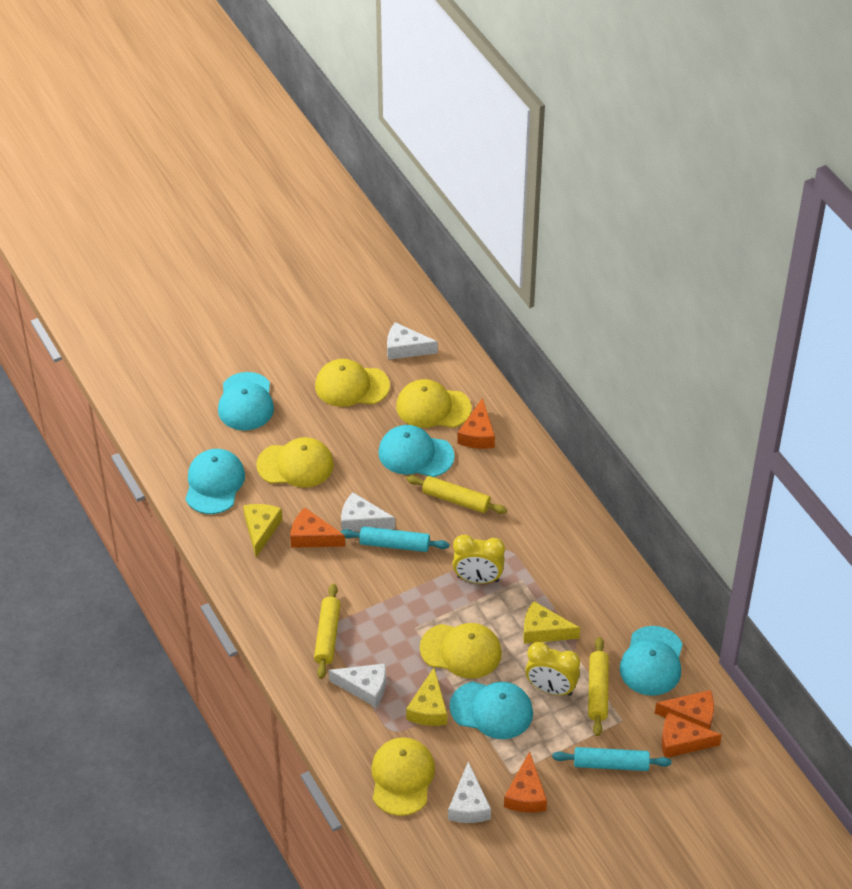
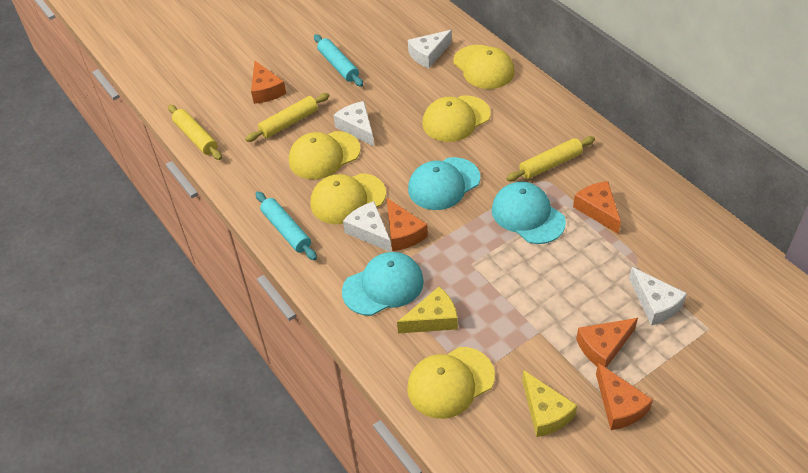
turquoise cap: [185,449,245,514] [218,372,274,431] [378,425,455,477] [450,681,533,739] [620,626,683,696] = 5 -> [342,252,424,316] [408,157,480,210] [492,182,566,244] = 3
yellow cheese: [243,504,282,557] [406,668,447,726] [523,601,580,644] = 3 -> [397,287,458,333] [522,370,577,437] = 2
yellow clock: [452,535,505,584] [525,642,580,696] = 2 -> none = 0

